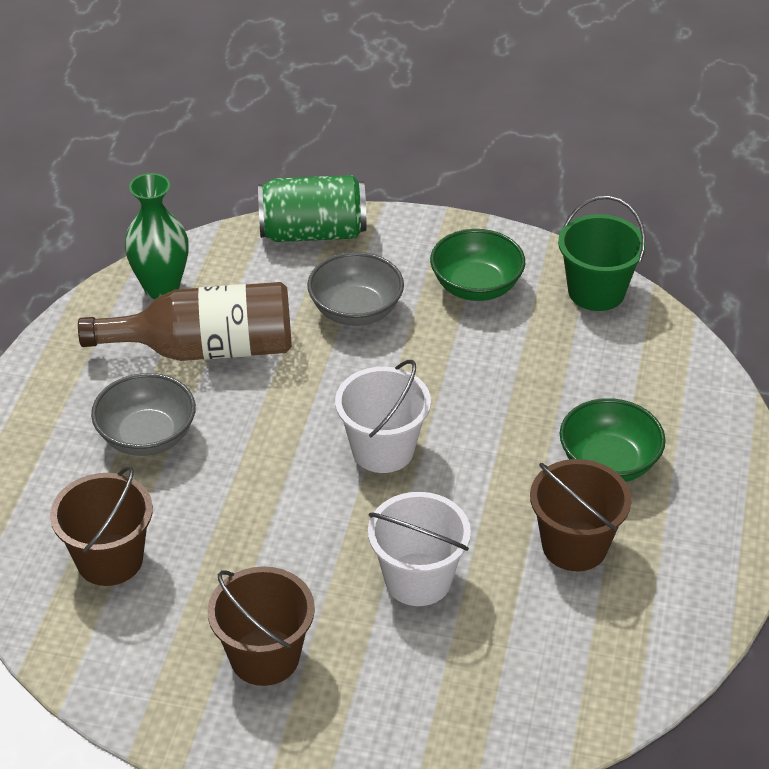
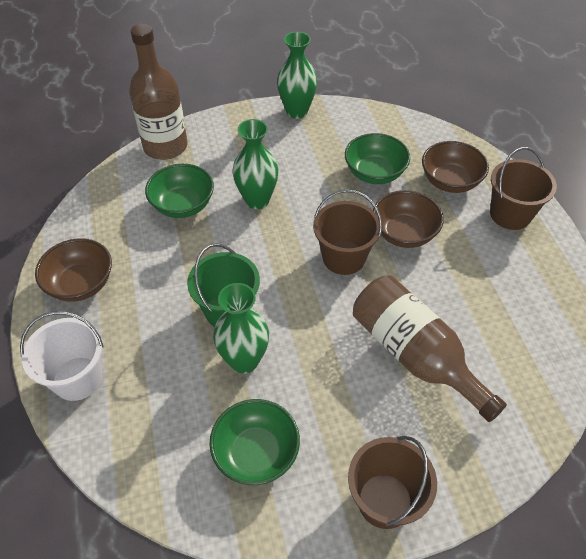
brown bottle: [78,282,292,361] = 1 -> [129,24,187,160] [353,275,507,422] = 2
brown bowl: none = 0 -> [35,238,112,302] [373,190,444,248] [422,141,489,193] = 3
green bowl: [430,229,525,301] [560,398,666,482] = 2 -> [145,164,214,218] [209,399,300,485] [345,133,410,184] = 3
green can: [258,175,367,242] = 1 -> none = 0
green vase: [125,173,189,299] = 1 -> [213,283,269,374] [232,119,278,209] [277,32,317,119] = 3
grey bowl: [91,373,196,456] [307,252,404,326] = 2 -> none = 0
white bucket: [335,360,431,473] [368,492,471,606] = 2 -> [20,311,104,401] = 1

